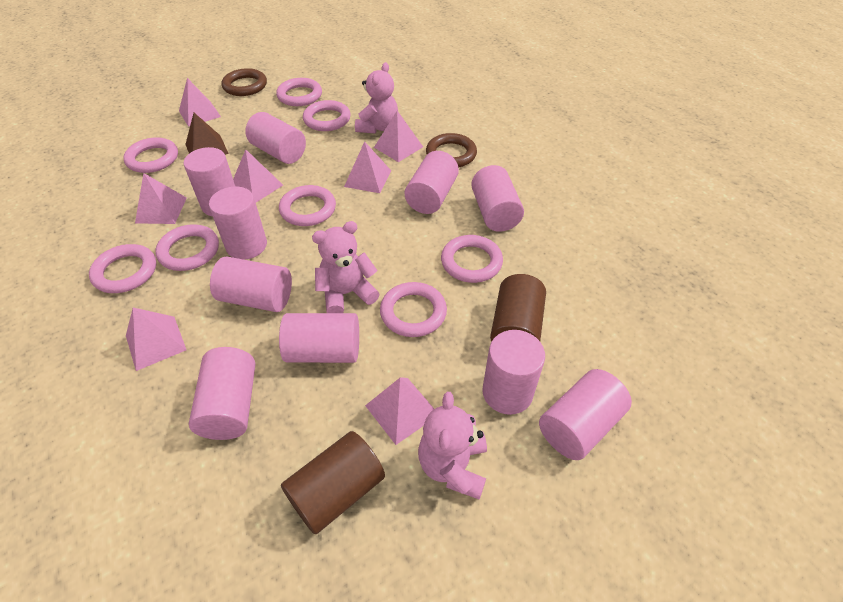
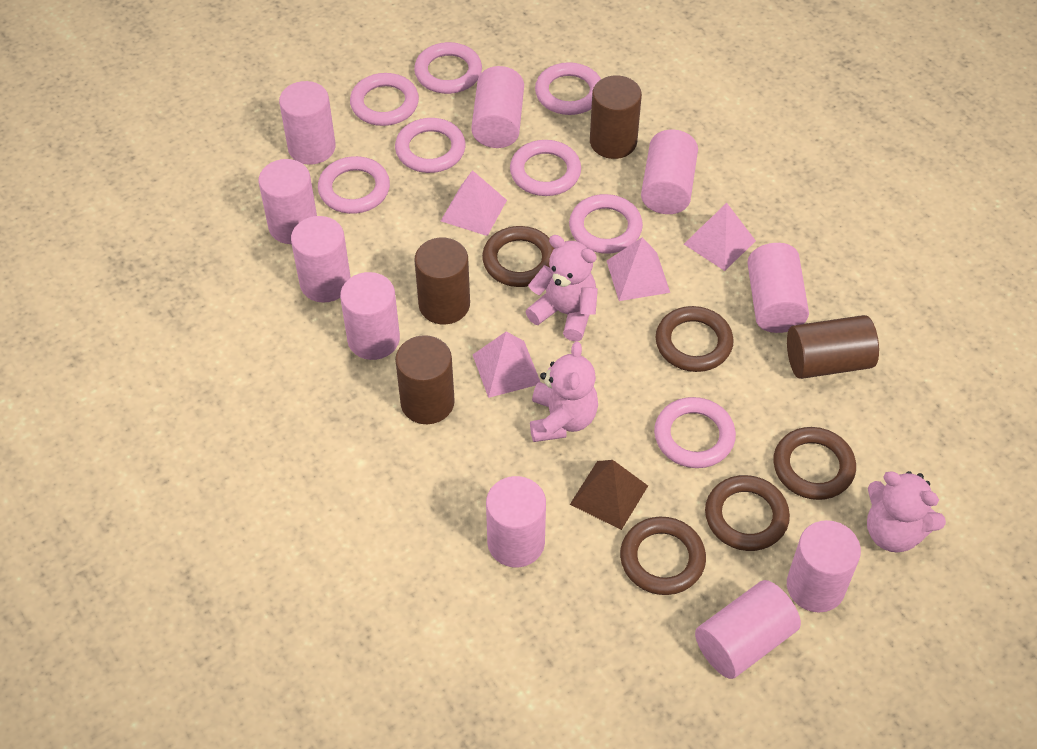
brown cylinder: [281,431,385,534] [490,274,546,342] = 2 -> [395,335,455,424] [414,238,470,324] [590,75,642,159] [787,315,879,379] = 4
brown ring: [222,68,267,96] [426,133,477,168] = 2 -> [482,226,555,287] [620,517,706,595] [656,306,734,372] [705,475,790,551] [773,427,856,500] = 5
pink pyramid: [126,307,186,371] [135,173,187,224] [179,78,221,127] [233,149,283,202] [344,141,391,193] [365,377,434,445] [374,111,423,162] = 7 -> [441,170,507,236] [473,331,540,398] [607,237,670,301] [684,203,756,271] = 4

